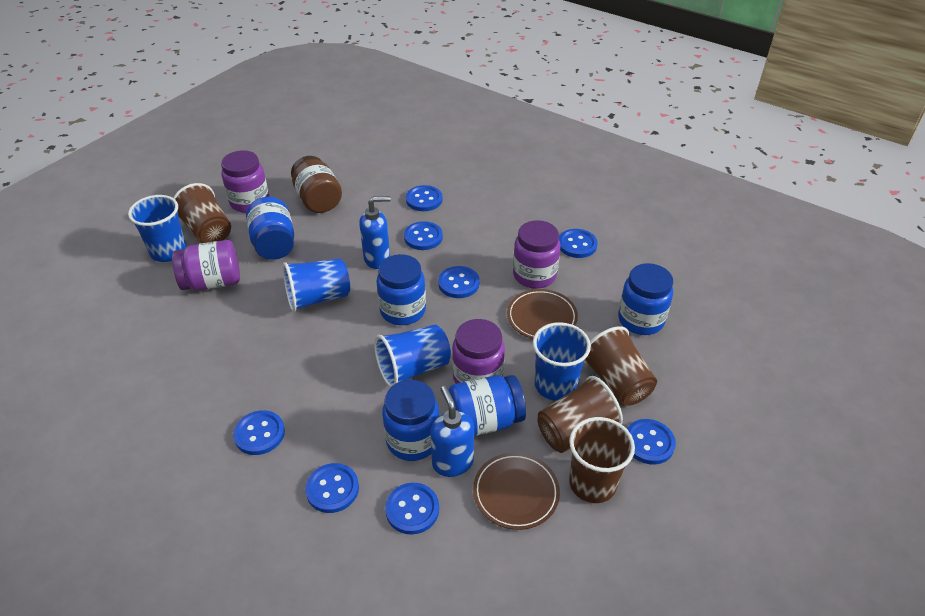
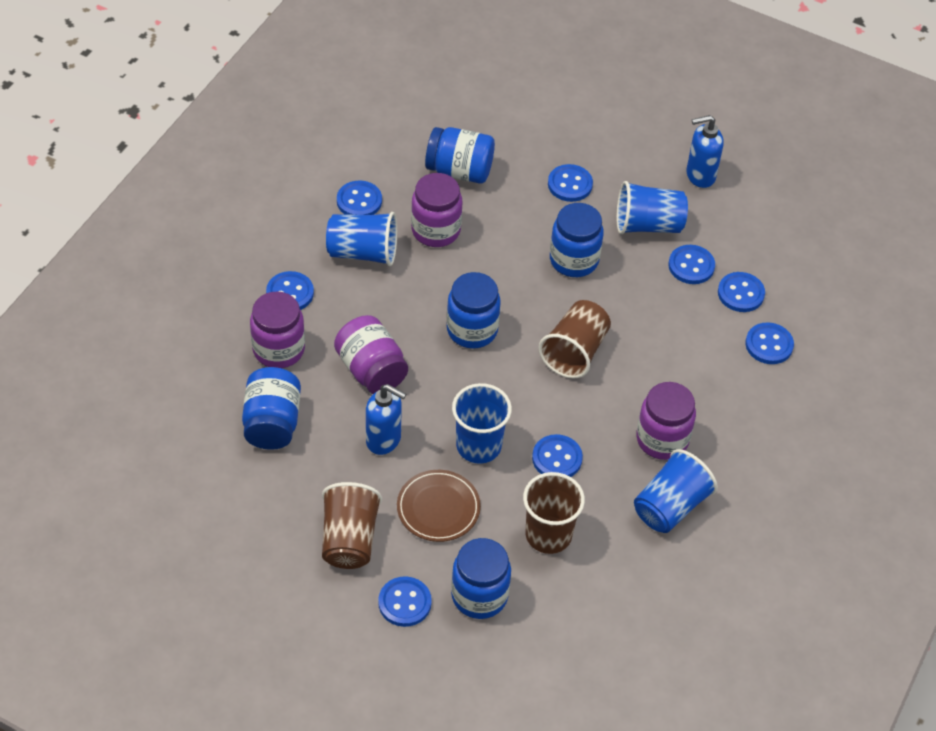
brown cup: [173,183,231,243] [537,376,623,453] [569,417,635,503] [584,326,657,406] = 4 -> [322,482,382,569] [523,472,585,554] [538,300,611,379] = 3
brown jar: [291,156,342,213] = 1 -> none = 0
brown plate: [473,453,560,530] [507,289,578,339] = 2 -> [397,470,481,542] = 1

